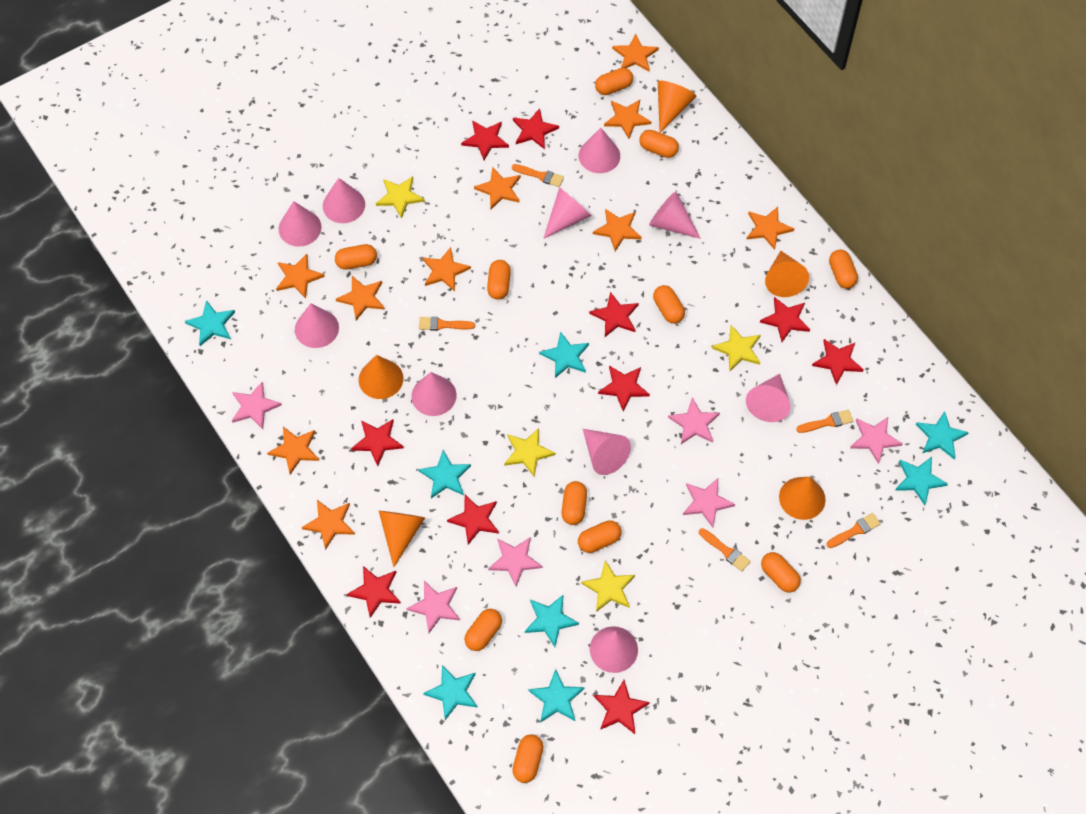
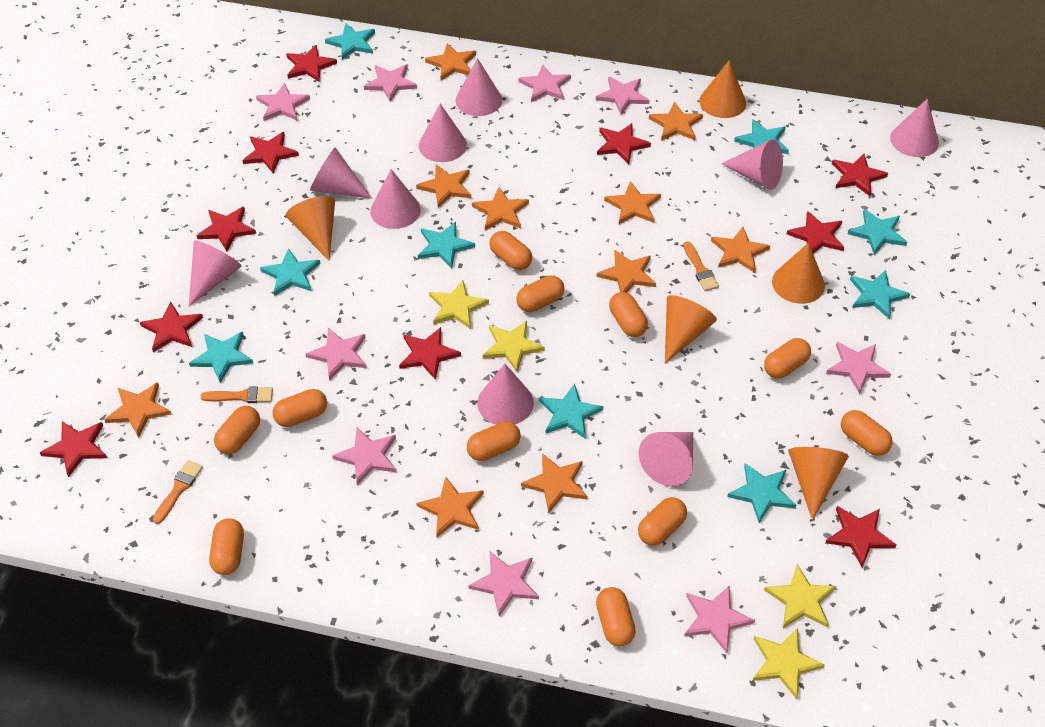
orange brush: [419,317,475,331] [512,164,564,187] [699,528,751,571] [796,410,853,433] [826,513,881,548] = 5 -> [153,460,203,524] [200,386,273,403] [683,241,719,291] = 3
pink cone: [279,201,321,247] [295,304,339,348] [323,178,365,223] [412,372,457,416] [543,187,592,239] [579,128,620,173] [583,429,631,475] [590,626,638,673] [649,191,701,239] [746,374,791,422] = 10 -> [189,240,242,306] [310,147,372,199] [370,169,421,229] [419,104,467,162] [456,58,502,116] [477,364,534,424] [639,432,693,486] [721,139,783,190] [890,98,939,157] = 9
pink star: [232,381,282,429] [406,581,460,633] [488,537,542,587] [668,398,720,444] [683,478,735,528] [850,417,903,464] = 6 -> [256,83,310,121] [306,328,366,380] [332,428,396,485] [364,64,417,102] [468,552,539,616] [518,65,571,102] [596,76,649,115] [684,585,755,653] [826,342,891,394] = 9
turquoise star: [185,300,235,346] [418,450,471,498] [423,665,478,720] [525,594,579,647] [528,669,585,723] [539,331,589,378] [895,457,948,505] [916,411,969,460] = 8 -> [189,332,253,383] [260,248,320,296] [325,23,375,60] [418,222,475,268] [539,384,603,439] [727,463,796,523] [734,119,789,154] [848,209,907,255] [850,270,910,319] = 9

